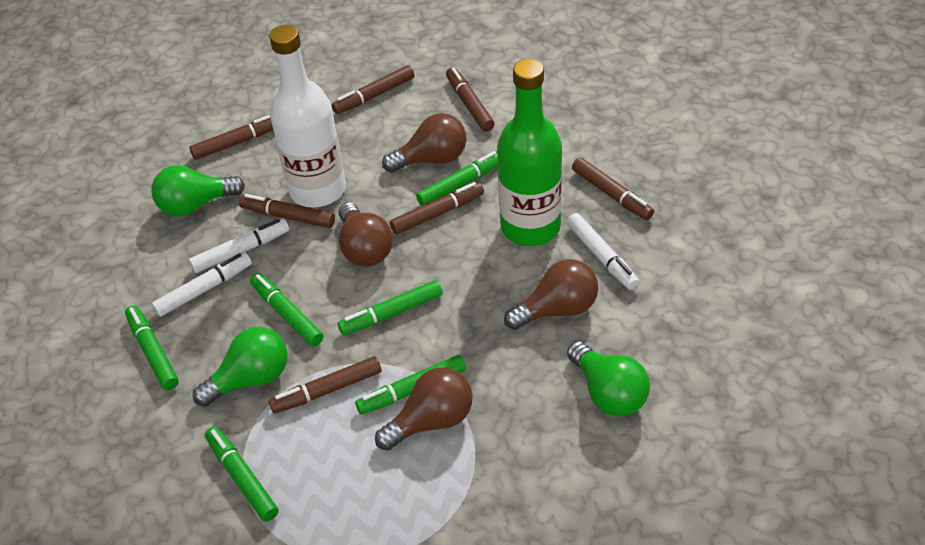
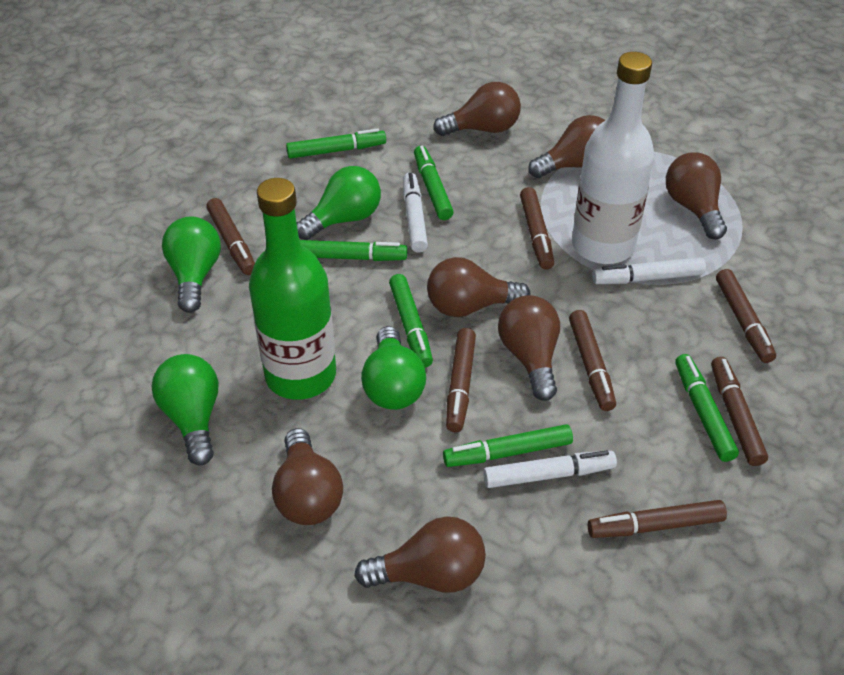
brown light bulb: [339,202,393,267] [375,367,473,451] [382,113,466,173] [504,259,598,330] = 4 -> [272,428,343,525] [355,517,486,593] [427,257,530,317] [433,82,521,136] [498,295,560,401] [528,115,605,178] [666,152,727,240] = 7
green light bulb: [151,165,245,216] [193,327,288,407] [567,341,650,416] = 3 -> [152,354,218,465] [162,216,221,313] [297,166,381,240] [361,326,426,410] = 4

